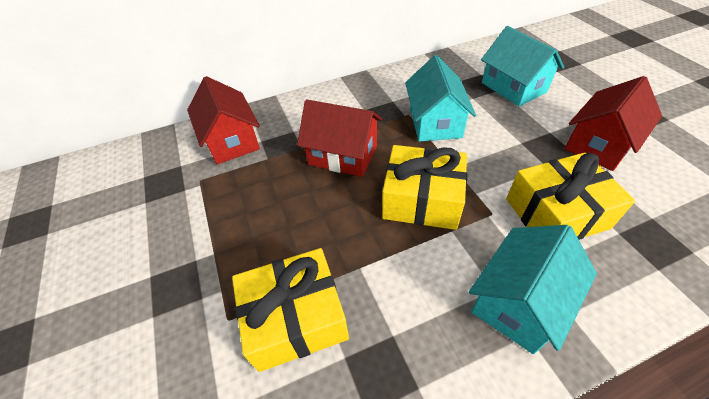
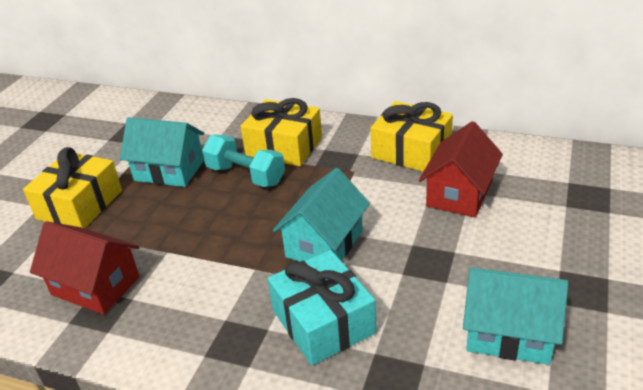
red house: [187,76,260,164] [297,100,382,177] [564,76,662,171] = 3 -> [30,221,140,315] [419,121,503,218] = 2
turquoise dumbbell: none = 0 -> [202,135,285,187] = 1
turquoise gift: none = 0 -> [268,250,376,365] = 1

